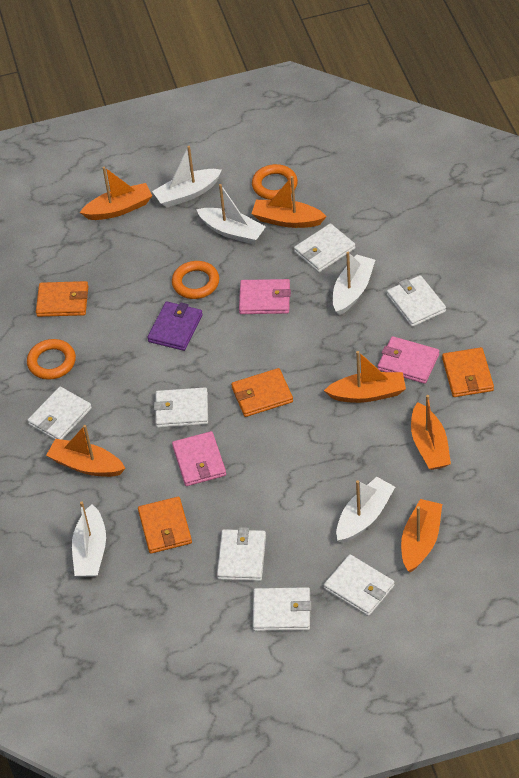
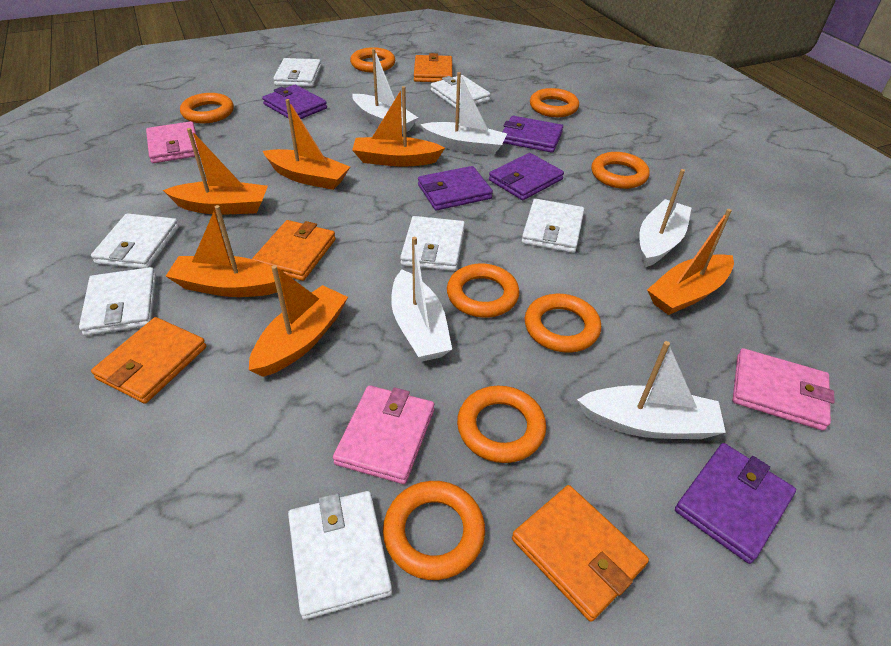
orange ring: [27,339,76,380] [172,261,219,299] [252,164,298,200] = 3 -> [180,93,234,123] [350,47,395,73] [383,481,485,580] [447,263,519,318] [457,386,546,463] [525,294,601,353] [530,88,579,117] [591,152,650,189] = 8
purple wallet: [147,301,203,351] = 1 -> [262,85,327,119] [418,166,493,211] [489,153,564,200] [503,116,563,153] [675,443,796,564] = 5

